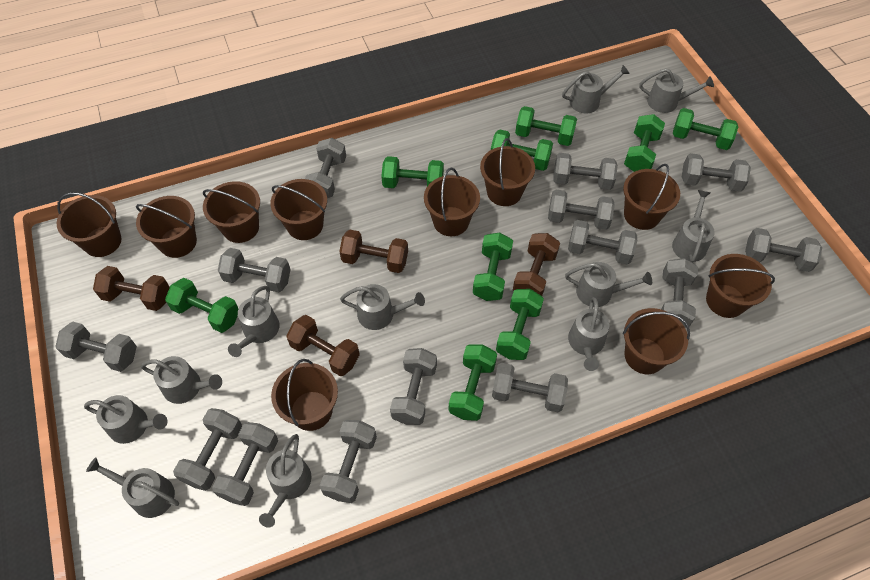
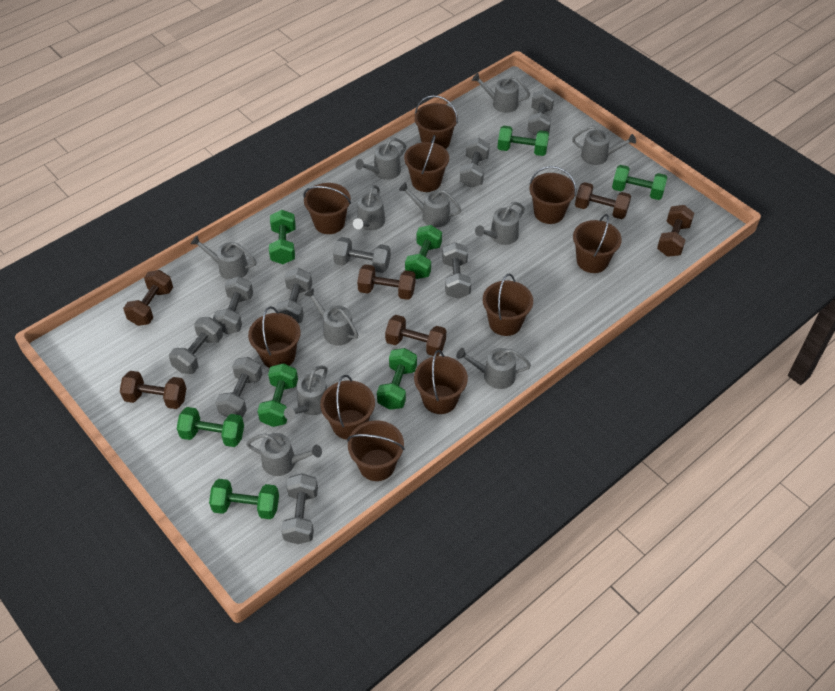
brown dumbbell: [93,266,170,311] [286,315,360,376] [339,230,408,273] [513,233,560,296] = 4 -> [120,371,186,409] [123,270,173,326] [357,264,415,300] [385,315,446,356] [575,182,631,219] [657,205,694,257] = 6
green dumbbell: [165,278,239,333] [381,156,444,188] [448,345,497,421] [473,232,513,301] [491,129,553,171] [496,289,544,360] [515,106,577,146] [624,114,665,172] [673,108,738,150] = 9 -> [177,407,244,447] [209,479,279,519] [257,363,298,427] [269,210,296,264] [377,348,417,410] [405,225,442,279] [498,126,549,156] [612,165,667,200] = 8
grey dumbbell: [55,322,137,372] [173,408,242,491] [212,422,278,506] [218,248,291,292] [305,138,346,198] [320,420,377,503] [390,348,437,425] [492,363,568,412] [548,189,615,230] [553,153,618,190] [568,220,637,265] [661,258,698,328] [682,153,751,192] [745,228,822,272] = 14 -> [169,317,223,374] [213,276,253,334] [216,357,262,417] [276,268,312,323] [281,473,318,544] [333,237,391,273] [442,242,471,299] [460,138,490,188] [527,89,555,136] = 9

